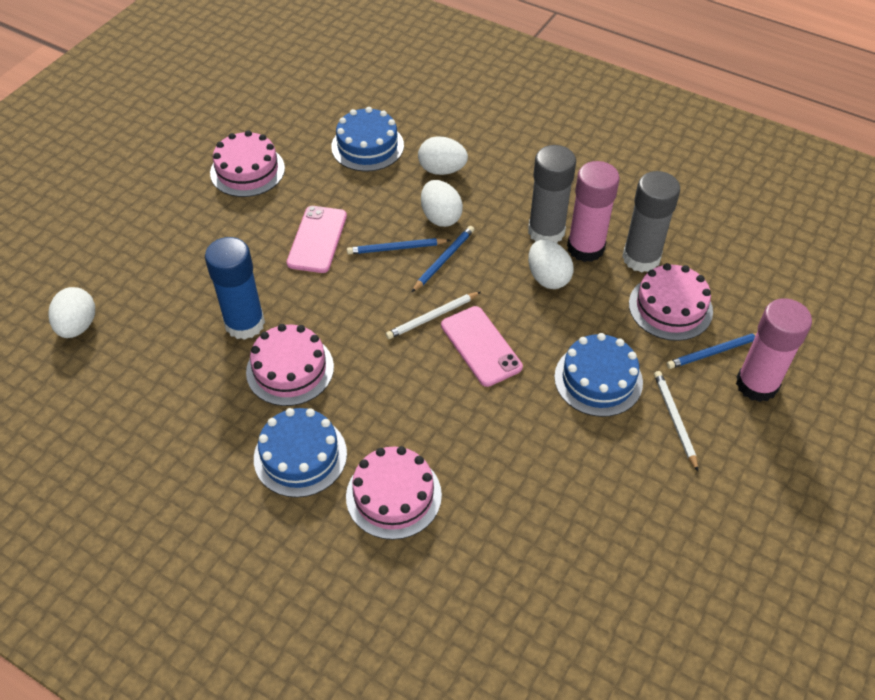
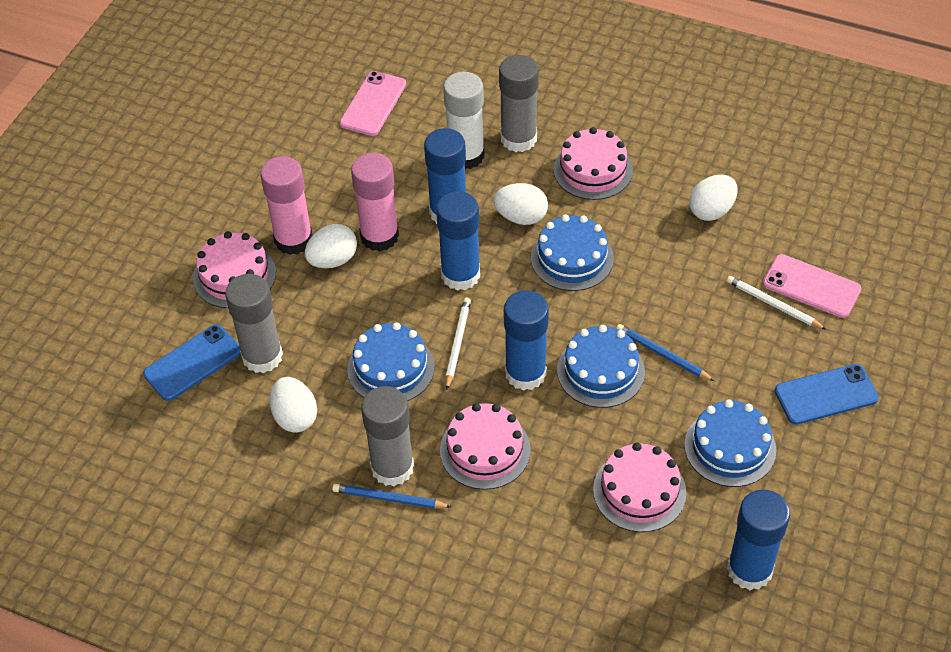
blue cake: [254,408,347,498] [331,107,404,172] [554,333,643,417] = 3 -> [347,322,434,401] [531,215,614,291] [557,325,645,408] [684,399,776,487] = 4
blue glue stick: [205,237,265,340] = 1 -> [424,128,466,224] [436,191,480,291] [504,290,549,391] [727,490,790,590] = 4
blue pencil: [347,238,450,254] [412,226,474,292] [667,333,756,369] = 3 -> [332,484,451,509] [616,324,714,381] = 2
blue phone: none = 0 -> [143,324,241,401] [775,364,879,425] = 2
grey glue stick: [528,145,576,243] [622,171,680,272] = 2 -> [225,274,283,373] [361,386,414,486] [499,55,539,152] = 3
white glue stick: none = 0 -> [443,72,485,169] = 1

